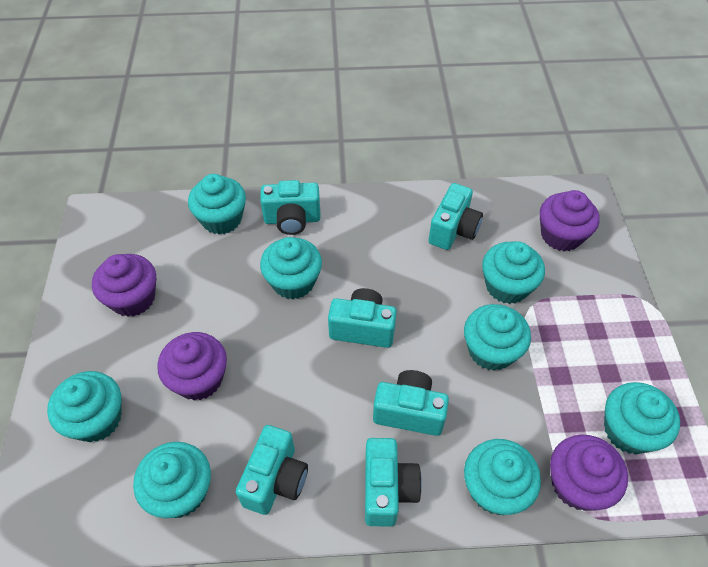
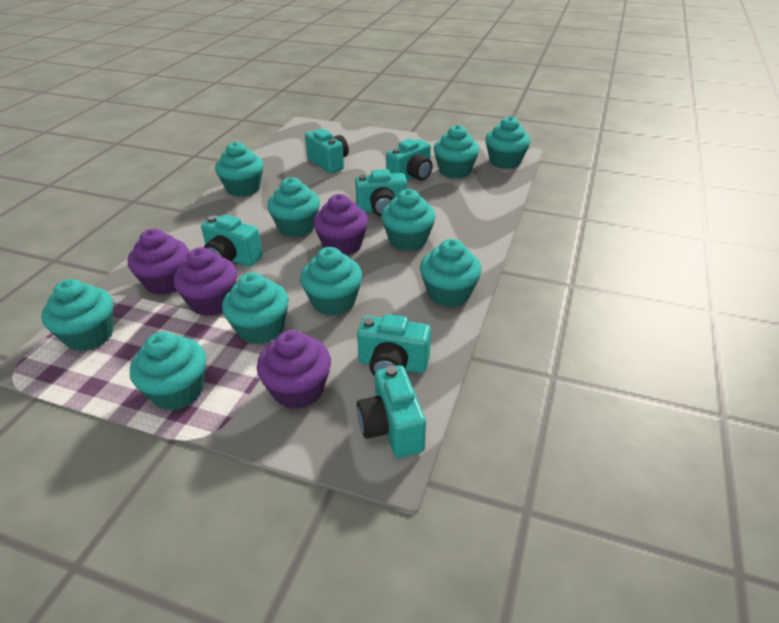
turquoise cupcake: [47,371,122,442] [133,442,211,518] [188,174,246,234] [260,237,322,300] [464,304,531,371] [464,439,541,515] [482,241,545,304] [604,382,680,454] = 8 -> [41,279,114,351] [130,332,206,411] [215,142,263,197] [222,272,289,345] [267,177,320,237] [300,247,363,316] [381,189,436,251] [420,239,482,307] [434,125,479,178] [486,116,530,169] = 10

